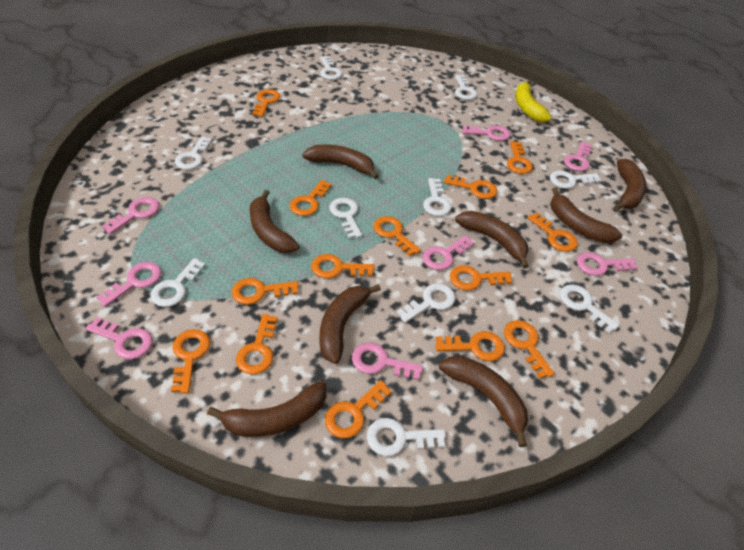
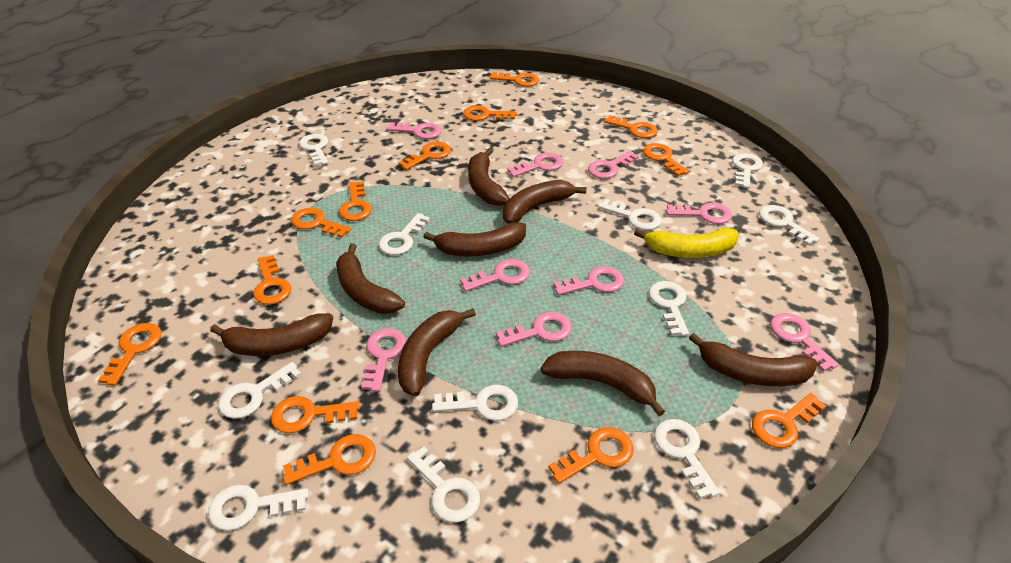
orange key: [171,329,210,394] [232,278,299,305] [236,314,278,374] [252,89,281,117] [290,180,332,216] [311,254,374,278] [325,380,392,438] [373,216,421,256] [435,331,505,361] [444,175,497,199] [450,265,512,290] [504,320,555,379] [507,141,533,174] [527,213,578,252] = 14 -> [98,323,161,386] [253,255,291,305] [271,396,360,433] [283,434,376,485] [291,208,351,238] [339,182,372,221] [399,142,451,170] [463,106,517,121] [490,72,539,87] [548,427,634,484] [604,115,658,138] [643,143,689,176] [752,393,826,448] = 13
pink key: [85,317,153,359] [96,262,162,307] [102,197,160,234] [352,342,423,380] [422,235,474,270] [462,125,510,141] [564,142,592,171] [577,252,638,276] = 8 -> [361,328,406,392] [386,122,441,139] [460,259,530,292] [496,312,572,347] [507,152,564,177] [553,266,624,295] [588,151,639,179] [666,203,732,224] [770,313,839,372] = 9
white key: [151,258,206,307] [175,136,212,170] [320,56,342,80] [329,198,362,239] [367,418,446,456] [397,283,456,323] [423,178,452,216] [455,75,477,100] [550,171,601,189] [560,284,619,333] = 10 -> [208,485,309,531] [218,362,301,419] [299,134,328,166] [378,213,430,255] [407,446,480,523] [432,385,518,421] [599,199,662,230] [649,281,689,336] [654,419,720,499] [732,153,763,188] [759,205,820,245] = 11

